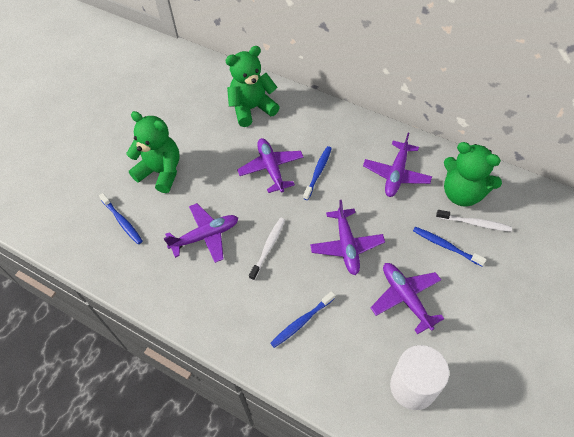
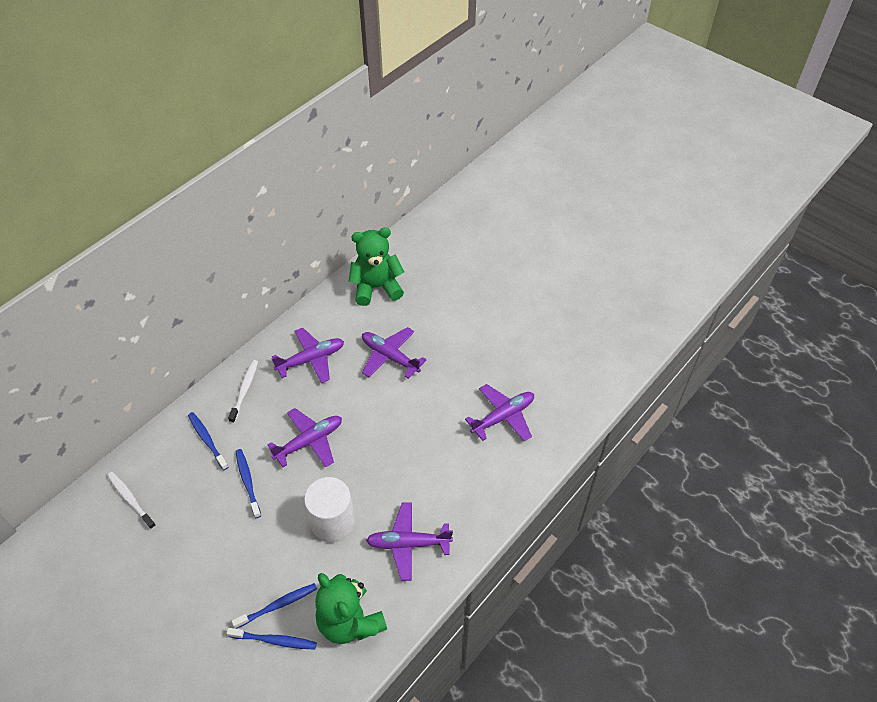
green teddy bear: [126,111,180,193] [225,46,280,127] [444,142,502,207] = 3 -> [315,573,387,644] [349,227,404,306] = 2

